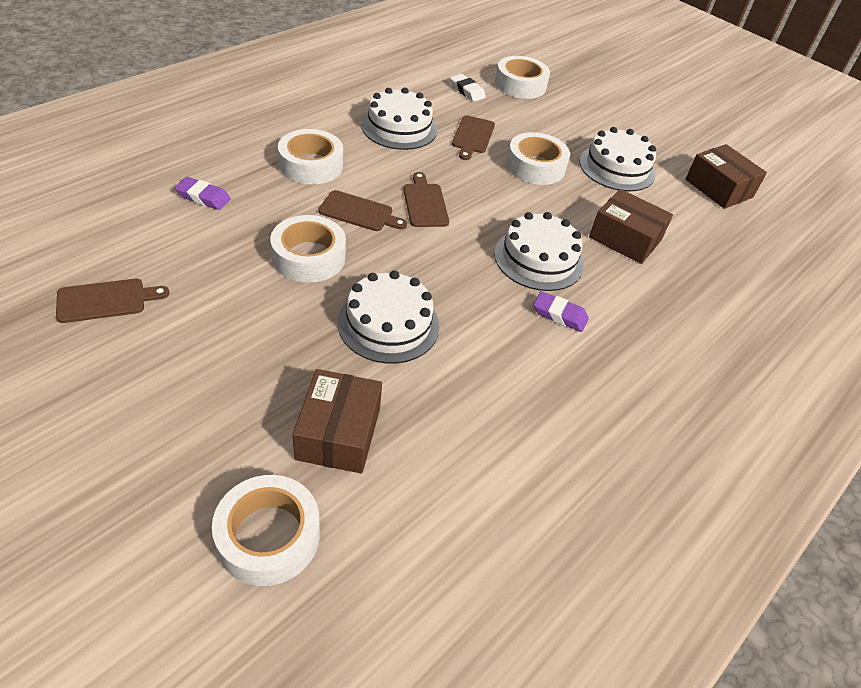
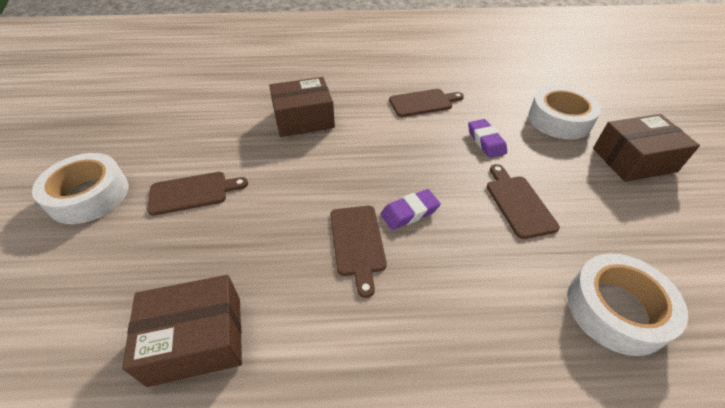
white cake: [338,271,440,364] [361,88,437,150] [494,212,584,291] [580,127,656,191] = 4 -> none = 0
white eraser: [450,74,486,102] = 1 -> none = 0
white tape: [212,475,320,586] [270,215,346,283] [278,129,343,184] [495,56,550,99] [506,132,570,185] = 5 -> [32,153,129,224] [528,86,601,139] [567,254,688,356] = 3

